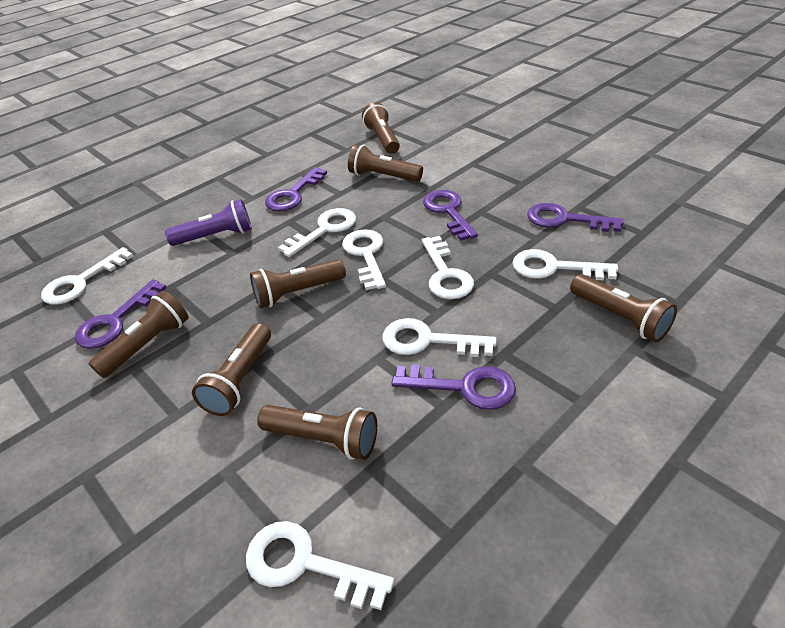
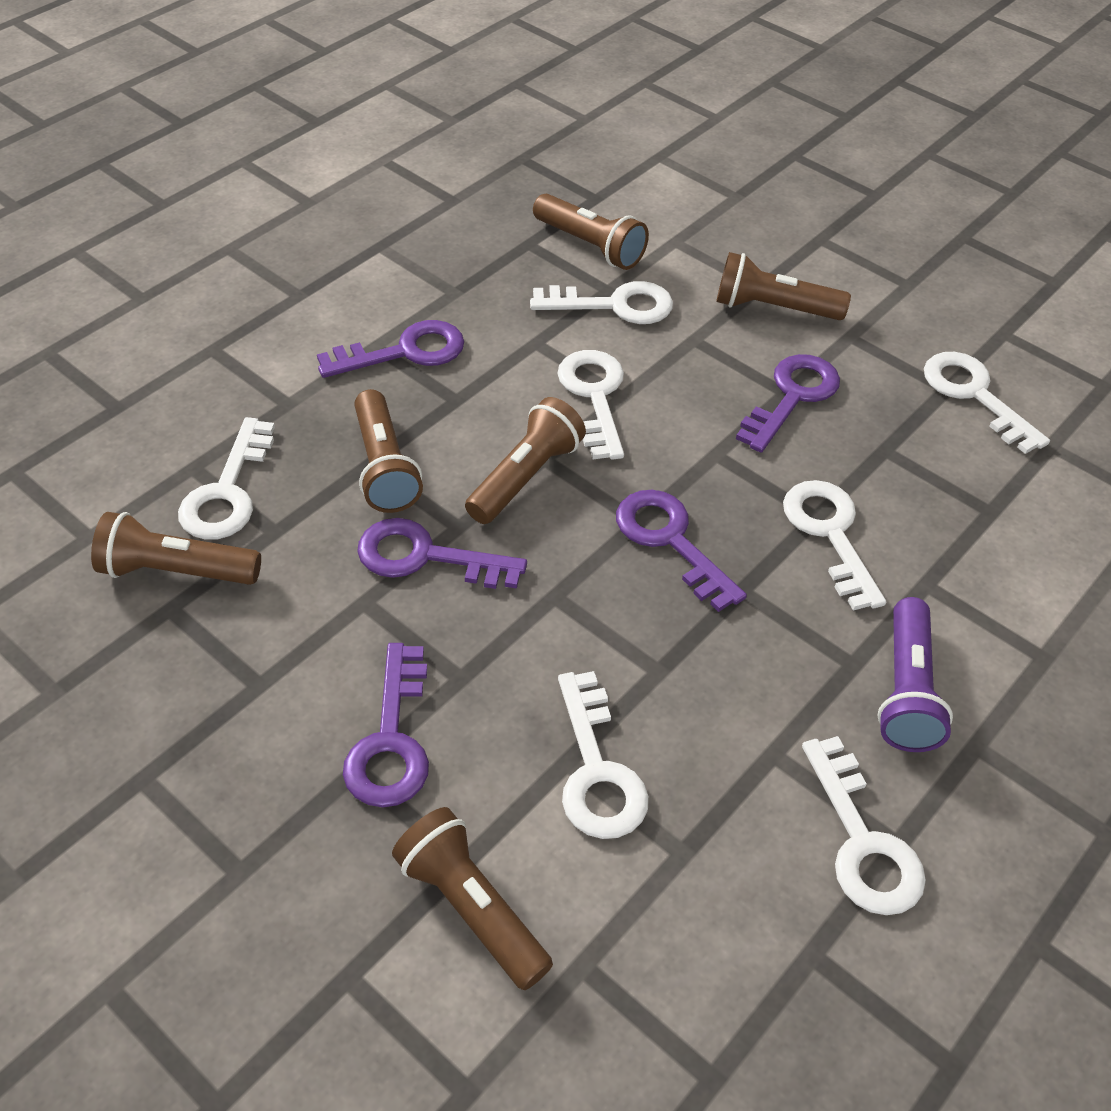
brown flashlight: [89,291,189,378] [192,323,271,416] [250,259,346,308] [257,405,377,460] [348,144,423,182] [362,102,400,154] [570,274,677,342] = 7 -> [91,512,261,585] [354,389,423,513] [392,807,553,990] [465,397,586,524] [533,194,649,270] [716,252,851,320] = 6

